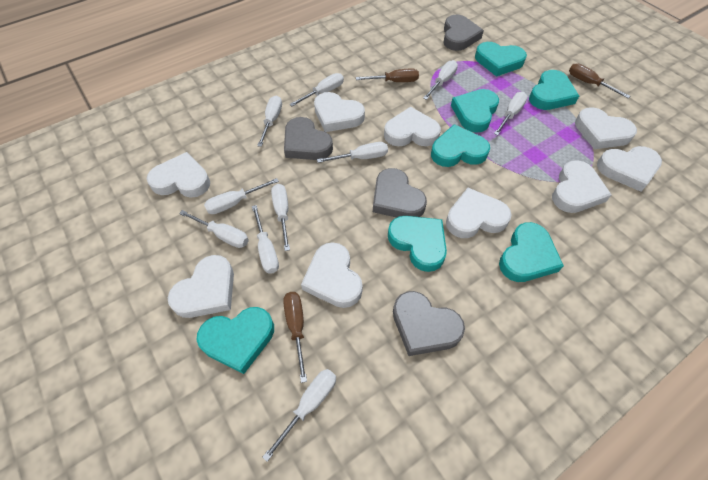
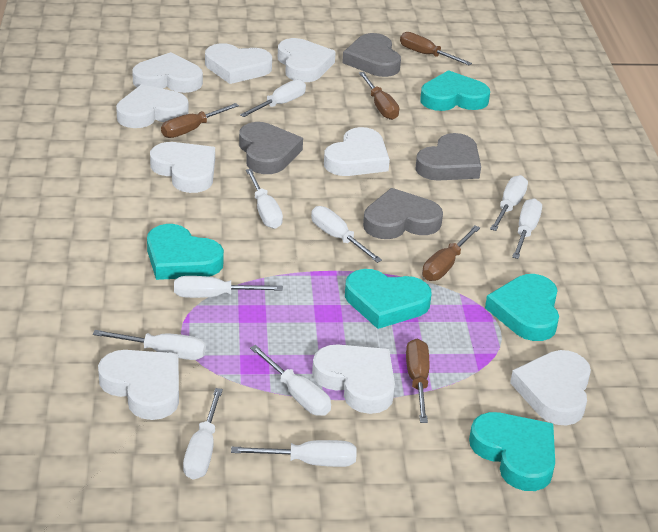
brown screwdriver: [283,292,307,383] [356,68,419,82] [569,63,630,98] = 3 -> [161,103,239,138] [359,72,399,120] [400,32,472,65] [406,339,430,423] [422,226,480,281] = 5
turquoise heart: [197,307,274,374] [388,216,447,272] [431,124,490,167] [451,89,499,133] [475,42,527,77] [499,222,564,282] [529,70,579,110] = 7 -> [147,224,224,280] [345,269,431,329] [420,70,490,111] [469,412,555,491] [485,274,559,341] = 5

